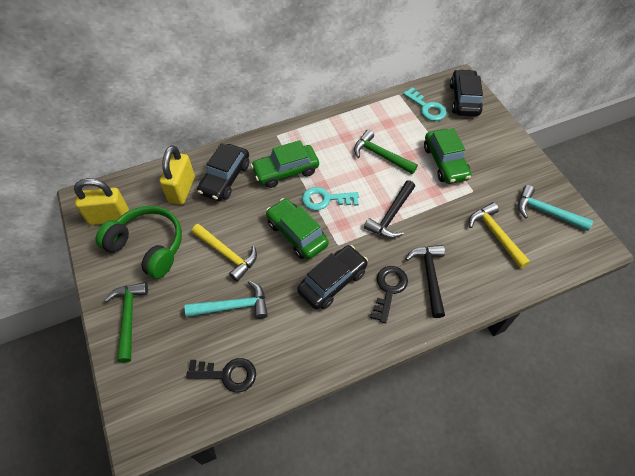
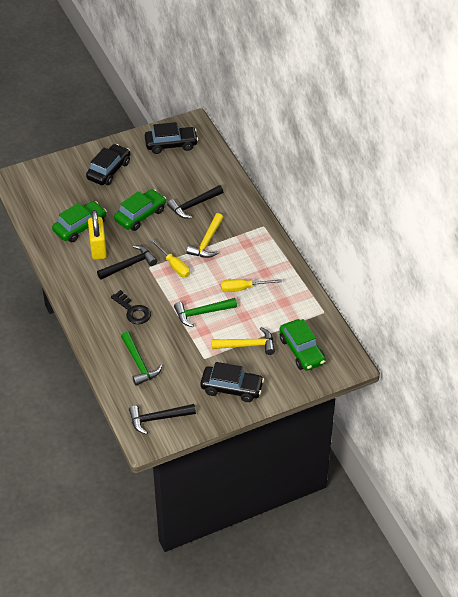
black hammer: [364,180,415,238] [406,245,445,318] = 2 -> [97,245,157,280] [129,404,196,435] [167,185,223,218] = 3
black key: [186,358,256,392] [370,266,408,323] = 2 -> [111,290,151,324] = 1
green headphones: [95,206,182,279] = 1 -> none = 0
turquoise hammer: [185,280,268,319] [518,185,593,231] = 2 -> none = 0
turquoise key: [302,187,359,210] [403,87,447,121] = 2 -> none = 0
yellow padlock: [74,178,129,225] [160,145,195,205] = 2 -> [88,210,107,260] = 1
yellow screwdriver: none = 0 -> [150,239,190,277] [221,279,282,292] = 2

